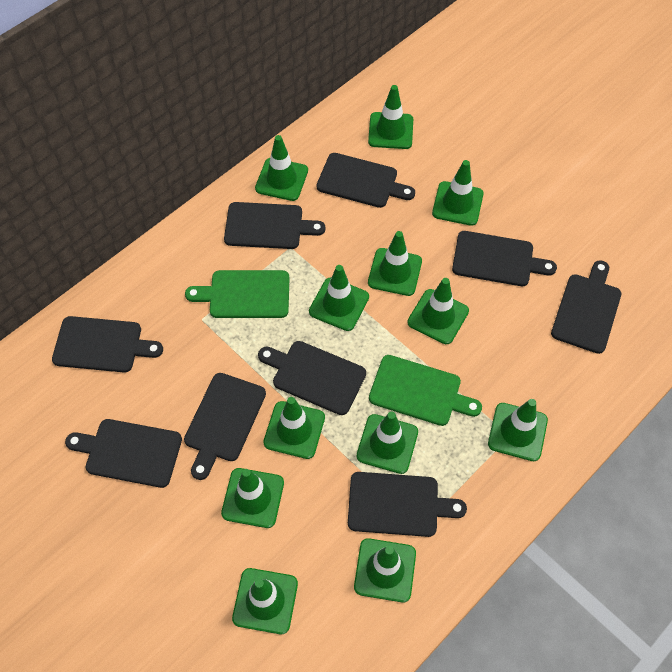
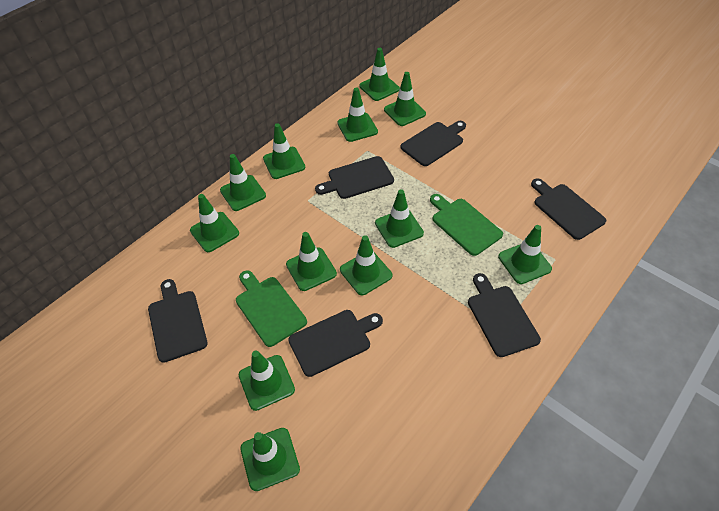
black cutting board: [52,316,163,373] [65,419,182,488] [184,373,266,480] [224,202,325,249] [258,341,366,415] [317,153,415,208] [348,472,467,537] [452,231,557,286] [551,260,621,354] = 9 -> [148,279,208,363] [288,310,383,377] [315,156,394,199] [401,121,466,166] [468,273,541,357] [531,178,606,240] = 6

